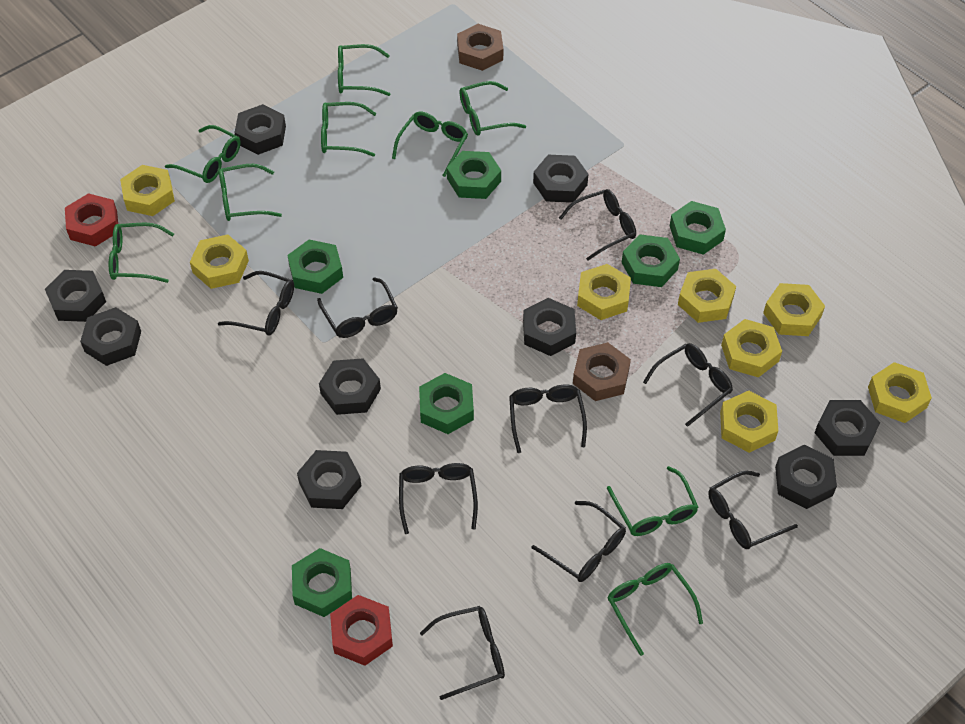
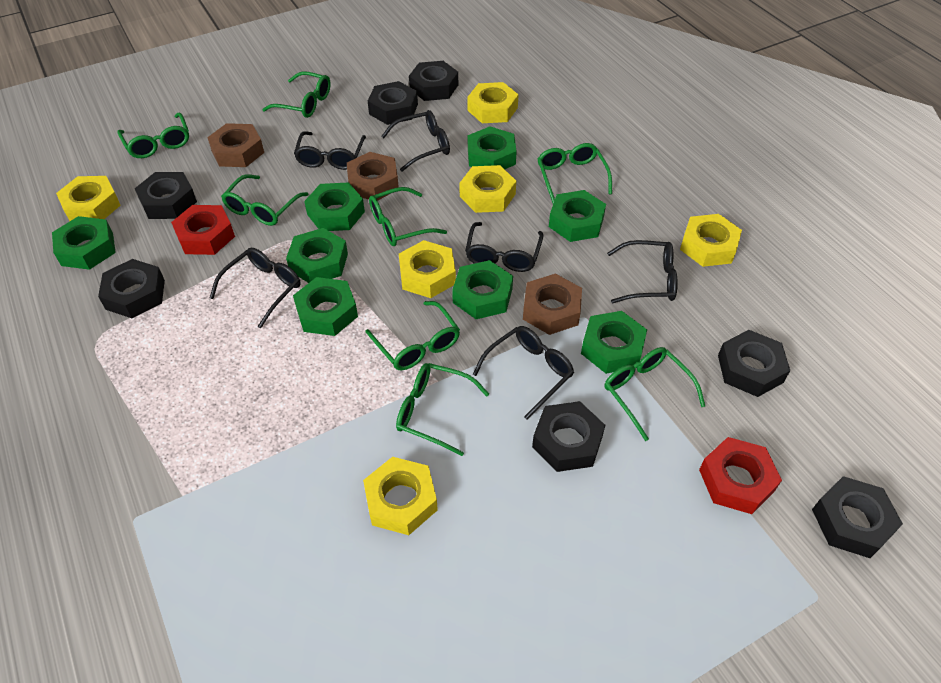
black glasses: [218,271,294,336] [317,277,398,338] [399,463,478,534] [420,606,505,700] [509,384,587,453] [532,501,626,582] [559,189,636,261] [643,343,733,427] [708,471,798,549] = 9 -> [210,248,301,328] [294,131,366,170] [381,110,450,172] [465,222,544,272] [473,326,574,420] [607,240,678,303] = 6
black nut: [45,270,106,322] [80,307,141,366] [234,104,286,155] [297,450,361,509] [319,358,381,415] [523,298,576,356] [533,155,588,203] [775,444,837,509] [815,400,880,456] = 9 -> [98,259,165,318] [135,172,197,219] [368,81,418,125] [409,61,458,101] [532,401,605,472] [718,330,790,397] [812,476,903,558] = 7
brown nut: [457,24,503,71] [573,342,631,401] = 2 -> [207,123,264,167] [347,152,399,201] [523,274,582,335] = 3
green glasses: [109,223,174,283] [165,125,241,183] [219,164,282,221] [321,102,376,157] [338,44,390,96] [392,112,468,177] [459,81,526,136] [607,466,699,536] [607,563,703,656] = 9 -> [118,112,189,158] [221,174,309,226] [262,71,331,118] [365,301,460,370] [369,187,447,246] [396,363,489,456] [538,143,612,203] [604,347,705,441] = 8
green nut: [287,239,343,294] [292,548,352,617] [419,373,474,434] [447,151,501,199] [622,234,680,287] [670,201,726,255] = 6 -> [52,216,116,270] [286,228,348,283] [293,277,358,336] [304,183,365,231] [452,260,513,319] [468,126,517,169] [549,190,606,242] [581,311,647,374] = 8
yellow nut: [120,165,175,216] [190,234,249,289] [577,264,631,320] [678,269,736,323] [720,391,778,453] [721,319,782,378] [763,283,825,336] [868,362,932,423] = 8 -> [56,176,121,221] [363,457,438,535] [399,240,456,298] [459,165,516,213] [467,82,519,123] [680,214,742,267] = 6

